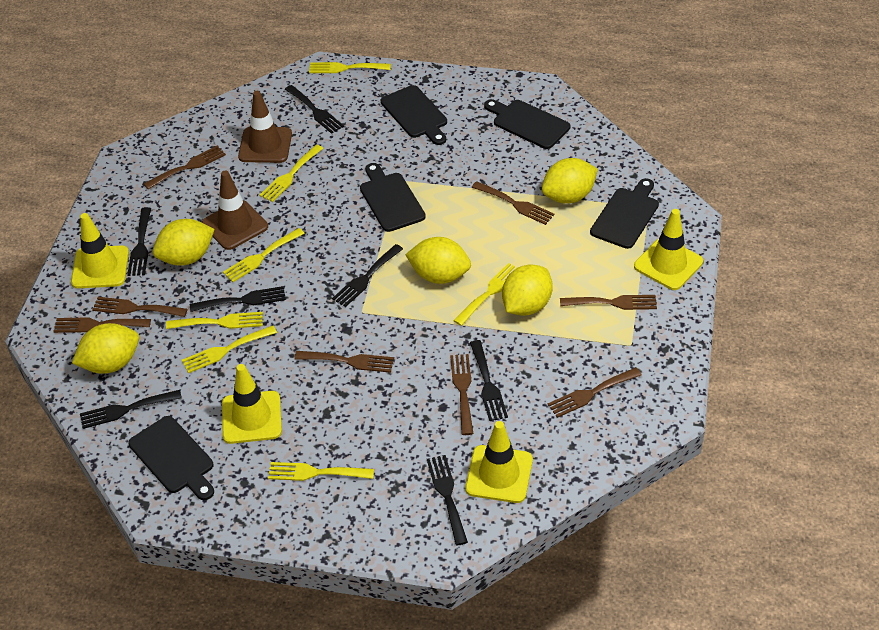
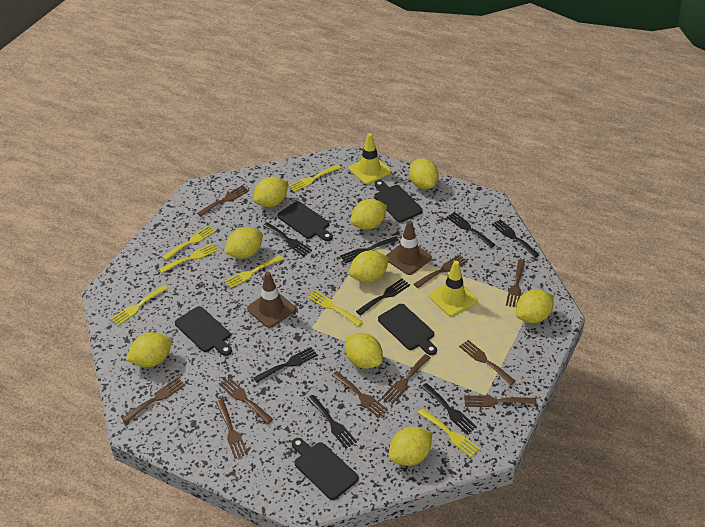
black fork: [80,390,182,429] [127,207,151,276] [190,286,286,312] [285,85,344,134] [332,244,403,307] [427,455,468,546] [470,340,508,421] = 7 -> [253,347,318,383] [263,222,312,256] [307,395,357,449] [340,236,399,263] [356,279,410,315] [421,383,477,434] [446,212,495,248] [492,219,540,258] = 8
brown fork: [53,317,151,333] [92,297,187,317] [144,145,226,189] [294,351,394,373] [450,354,473,435] [471,181,554,225] [548,367,642,418] [560,295,657,310] = 8 -> [122,377,185,423] [197,185,249,216] [216,399,248,459] [220,378,273,424] [331,371,388,418] [382,354,431,404] [414,254,467,288] [459,340,516,385] [464,395,536,407] [506,259,525,307] = 10
yellow lemon: [72,323,139,374] [153,219,215,266] [405,237,471,284] [502,264,553,316] [542,158,598,203] = 5 -> [126,332,172,367] [225,227,263,259] [253,177,288,207] [345,333,383,369] [349,251,389,283] [350,199,387,230] [389,427,432,466] [409,158,439,189] [516,289,554,323] = 9
yellow traffic cone: [71,213,129,288] [222,364,282,444] [465,421,533,503] [634,209,703,290] = 4 -> [349,133,391,184] [429,261,477,316] = 2

